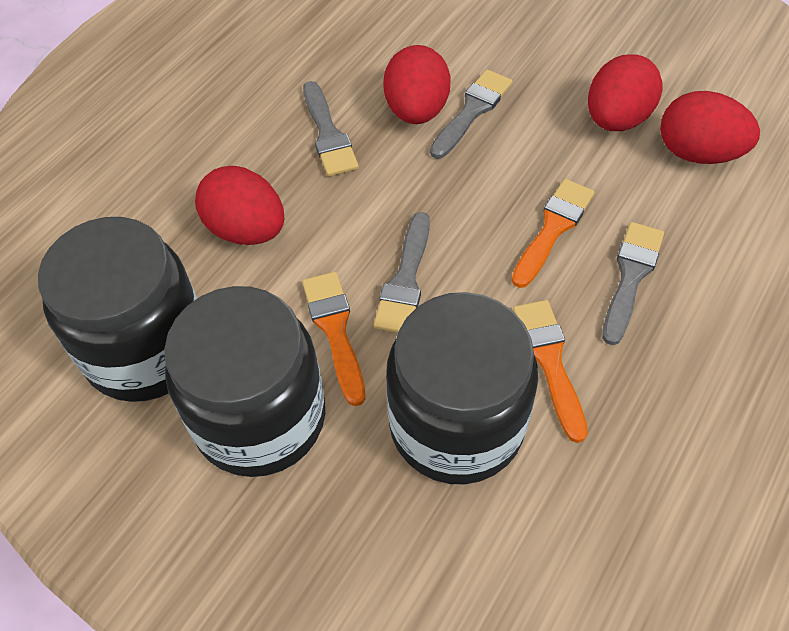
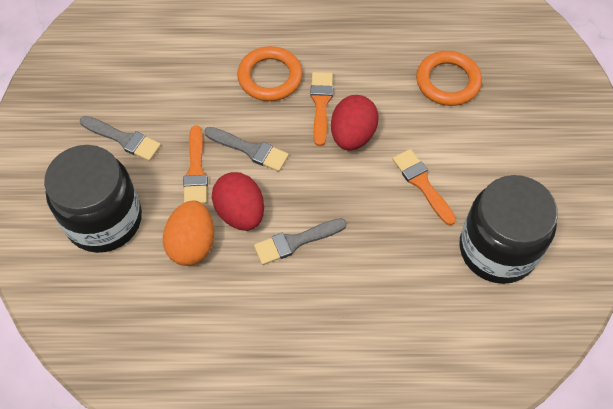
black jar: [38,217,197,402] [164,286,325,477] [386,292,538,484] = 3 -> [44,145,142,253] [459,175,558,284] = 2
grey brush: [303,81,359,176] [374,212,430,333] [430,69,512,159] [602,222,664,345] = 4 -> [80,116,161,161] [204,127,289,172] [254,218,347,265] = 3
orange egg: none = 0 -> [163,200,214,266] = 1
orange ring: none = 0 -> [237,46,303,101] [416,51,482,106] = 2
red egg: [195,166,284,245] [383,45,450,124] [588,54,663,131] [660,91,760,164] = 4 -> [212,172,264,231] [331,95,379,150] = 2

